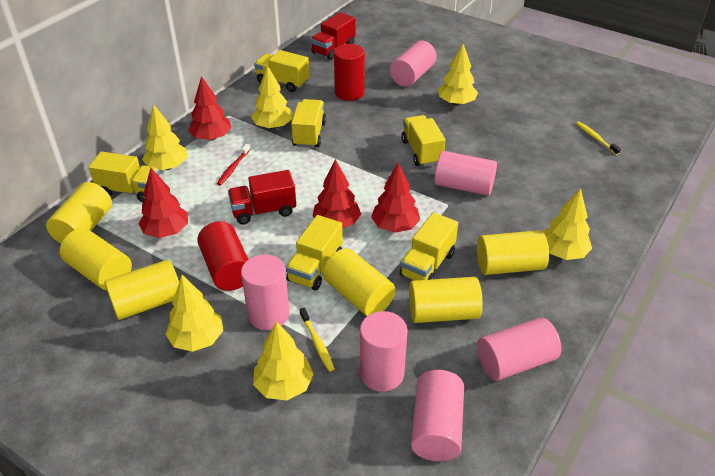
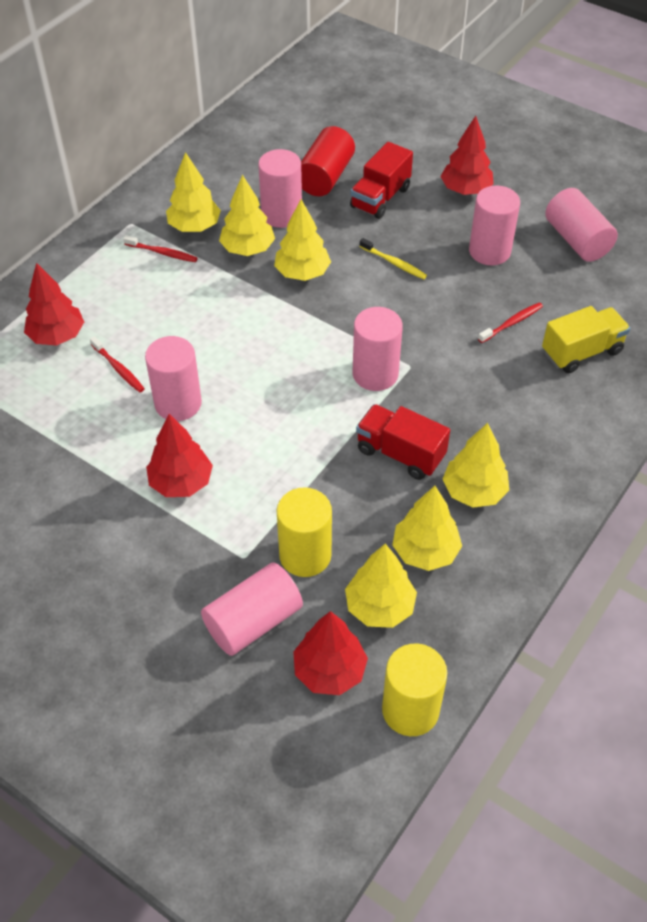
red cylinder: [197,221,248,291] [334,44,365,101] = 2 -> [301,126,355,196] = 1
red toothbrush: [217,144,250,185] = 1 -> [90,336,145,392] [123,235,198,262] [478,302,543,343] = 3
yellow cylinder: [46,182,112,244] [60,228,132,290] [104,260,179,320] [323,248,395,316] [409,277,483,323] [477,230,549,275] = 6 -> [276,487,332,577] [382,643,447,736] = 2
yellow toothbrush: [300,308,335,372] [576,121,621,155] = 2 -> [359,238,427,279] = 1
yellow truck: [89,151,160,202] [254,50,309,92] [285,215,343,290] [291,99,326,148] [399,212,458,281] [401,115,446,167] = 6 -> [542,306,630,373] = 1

